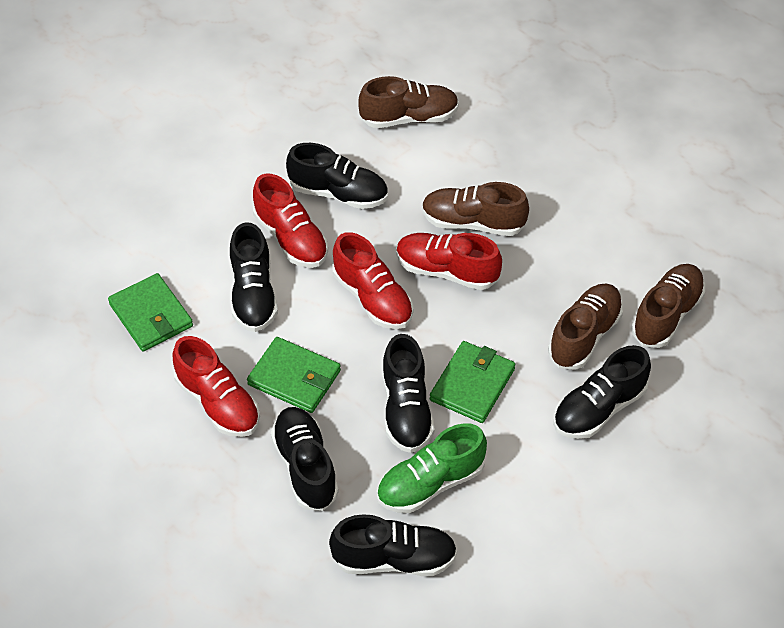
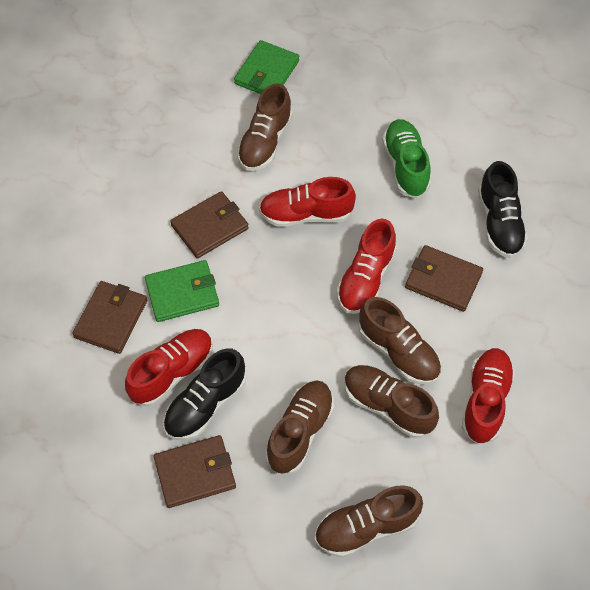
black shoe: [230,222,278,332] [271,407,339,511] [286,143,388,209] [329,514,457,576] [382,334,434,453] [553,345,651,439] = 6 -> [163,348,246,440] [478,161,528,258] = 2
brown shoe: [358,76,459,128] [422,182,529,236] [548,283,623,370] [631,264,705,348] = 4 -> [237,83,293,171] [265,380,334,474] [315,485,423,558] [344,365,439,438] [358,297,441,385] = 5
brown wallet: none = 0 -> [72,281,147,354] [154,435,236,508] [170,191,249,258] [405,245,483,312] = 4
green wallet: [108,273,193,351] [247,337,341,413] [430,341,515,423] = 3 -> [145,260,219,322] [234,40,299,94] = 2

